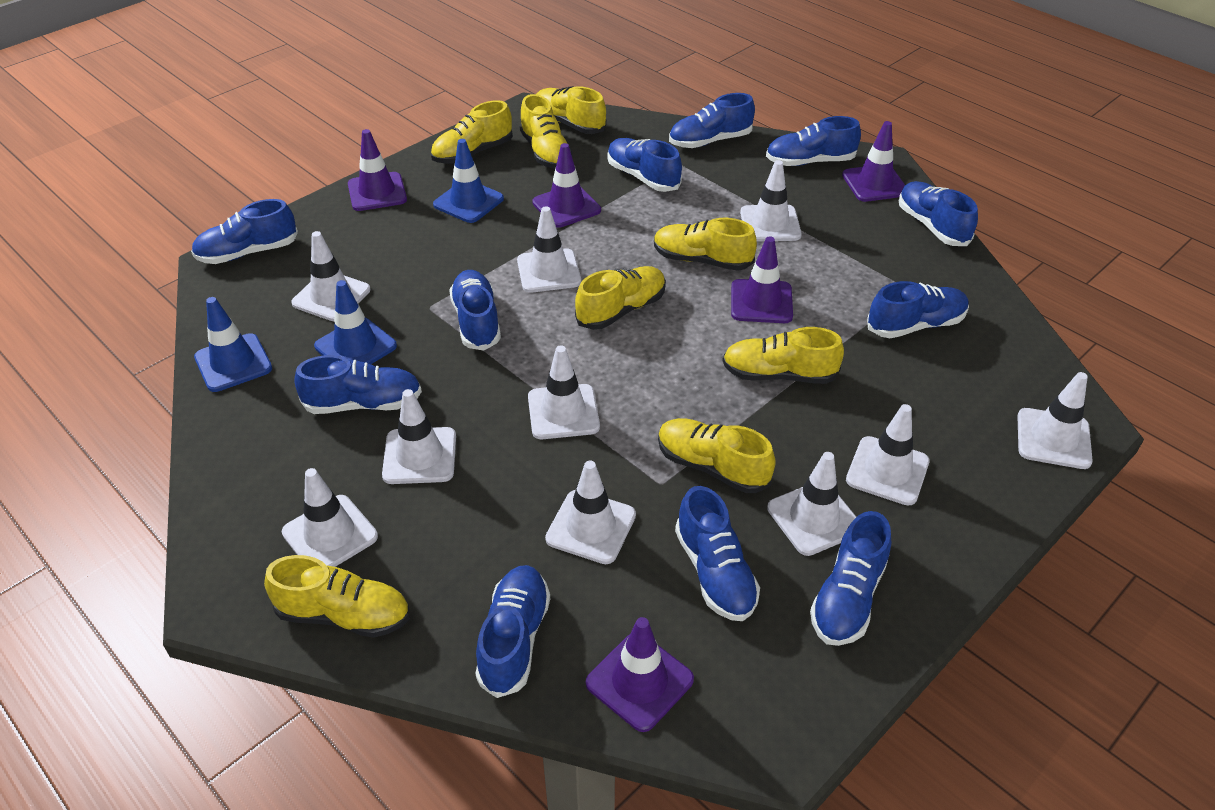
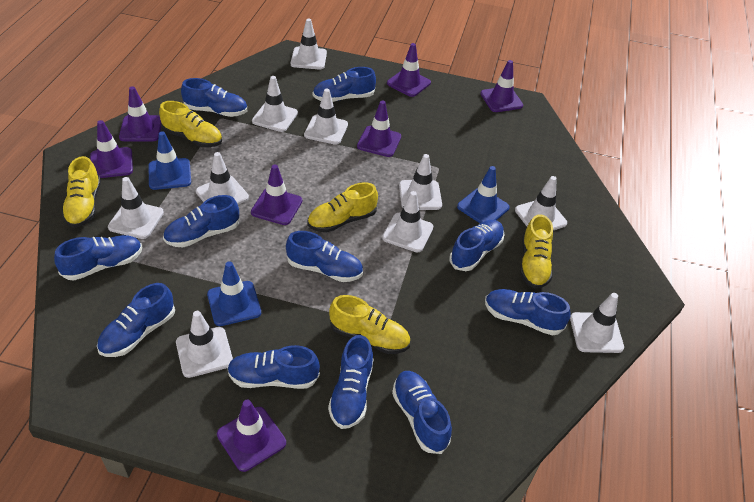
purple traffic cone: [348,129,407,211] [532,143,601,228] [586,617,694,732] [731,236,793,323] [842,121,905,202] = 5 -> [90,120,133,178] [119,86,161,141] [217,400,286,472] [251,164,302,225] [357,101,401,157] [387,43,431,97] [480,60,523,112] = 7
yellow shoe: [264,555,410,638] [431,100,513,164] [519,94,572,168] [537,86,606,134] [575,266,666,330] [654,218,757,271] [658,418,776,493] [722,327,844,384] = 8 -> [61,156,101,228] [159,101,222,147] [308,182,378,232] [329,295,410,354] [520,214,553,289] = 5

